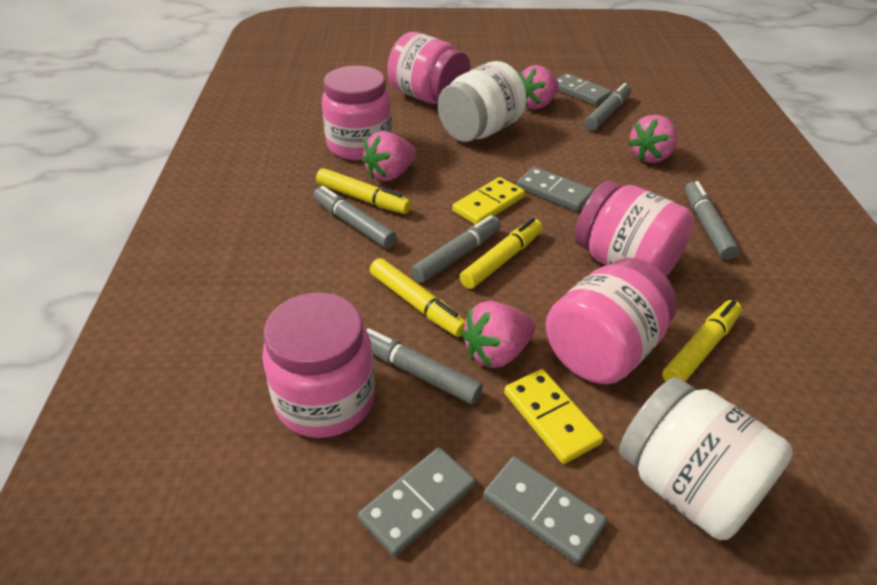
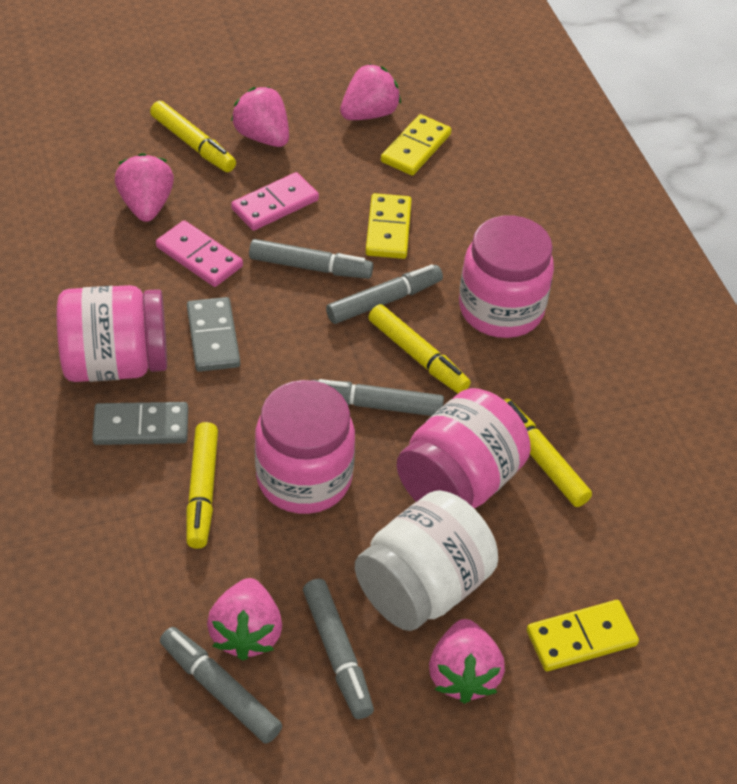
grey domino: [358,447,475,557] [483,457,607,564] [517,167,594,211] [556,73,612,106] = 4 -> [92,402,188,445] [187,297,240,372] = 2
pink domino: none = 0 -> [156,220,243,287] [231,172,319,231] = 2
pink jar: [262,293,375,438] [322,66,392,160] [388,32,471,104] [546,258,677,384] [575,181,694,277] = 5 -> [57,285,167,382] [255,380,355,514] [397,388,531,508] [459,215,554,338] = 4
pink strawberry: [362,131,416,181] [461,301,535,368] [519,65,559,109] [628,115,677,163] = 4 -> [115,153,174,222] [207,578,282,661] [231,87,289,147] [340,64,401,120] [429,619,505,704] = 5
white jar: [438,61,527,142] [619,377,793,540] = 2 -> [355,490,498,631] = 1
yellow domino: [452,177,525,224] [504,369,604,464] = 2 -> [366,193,412,259] [381,114,452,176] [527,600,639,671] = 3

